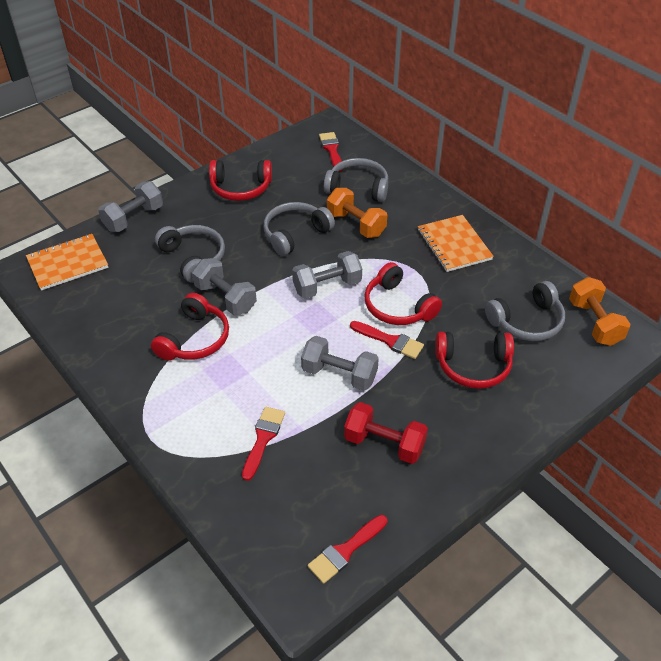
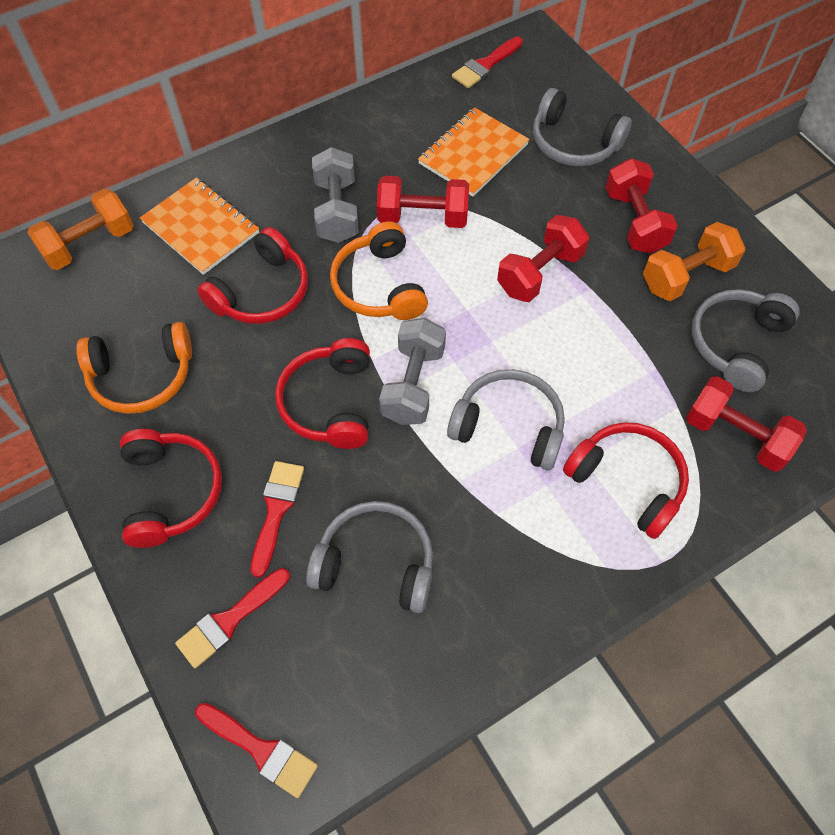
grey dumbbell: [98,181,163,232] [192,258,257,315] [292,251,362,299] [301,336,379,391] = 4 -> [312,147,359,243] [379,318,446,425] = 2
orange headphones: none = 0 -> [76,322,192,414] [330,221,428,320] = 2
red dumbbell: [344,402,428,464] = 1 -> [377,176,469,228] [497,215,589,302] [605,158,678,254] [686,376,807,472] = 4

